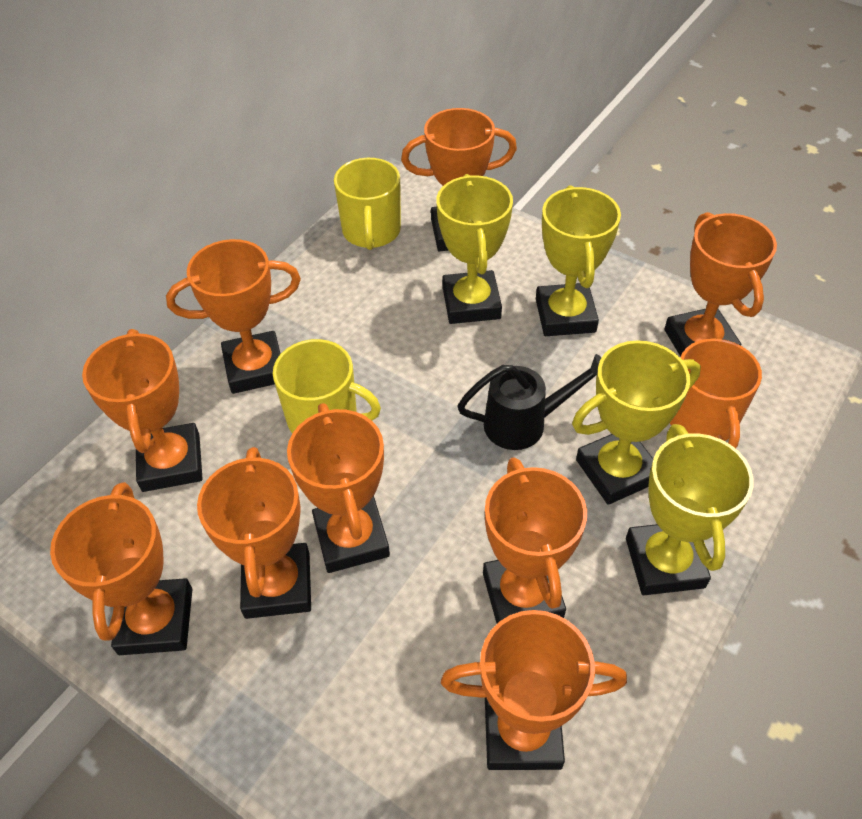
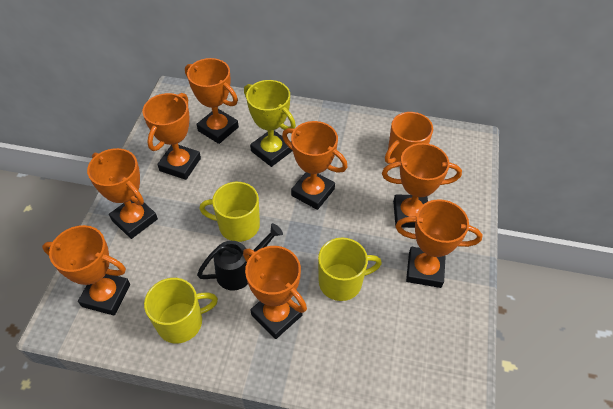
orange trophy: [50,482,192,655] [82,329,203,492] [166,239,301,394] [197,447,311,619] [287,403,390,573] [401,108,517,251] [441,610,627,770] [483,458,587,623] [664,212,777,357] = 9 -> [42,225,130,316] [87,148,158,239] [142,93,201,180] [185,58,239,144] [243,246,307,339] [282,121,348,210] [382,143,462,228] [395,199,483,288] = 8
yellow mug: [273,339,381,433] [334,158,401,250] = 2 -> [144,278,218,343] [199,182,260,242] [318,238,382,301] = 3
yellow trophy: [436,174,513,324] [536,185,621,336] [572,340,701,505] [626,424,754,595] = 4 -> [244,80,296,167] = 1

